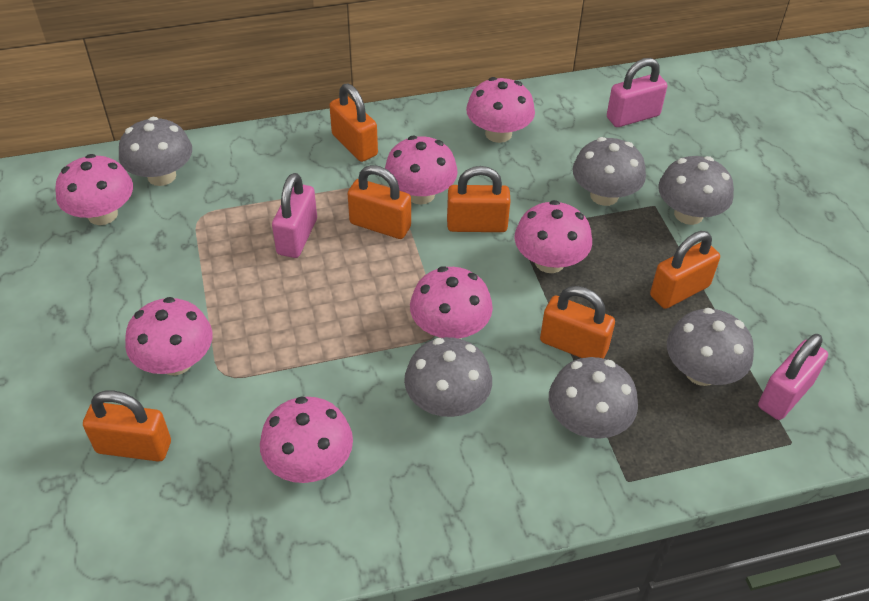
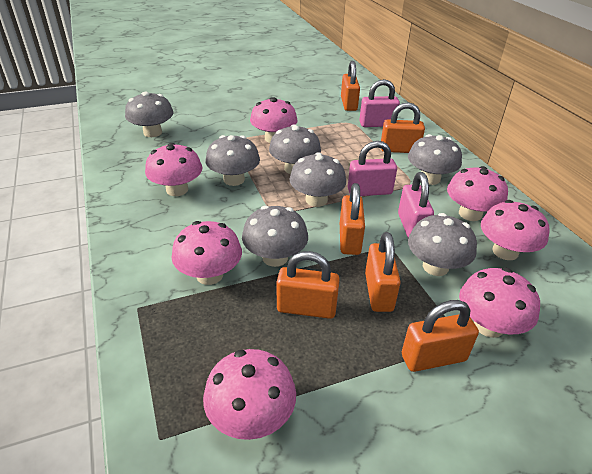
grey mushroom: [119,117,192,186] [404,337,492,417] [549,357,638,439] [573,137,646,206] [658,156,734,225] [667,308,754,386] = 6 -> [125,92,174,137] [206,135,260,186] [242,205,308,267] [269,124,321,174] [289,152,346,207] [408,134,462,185] [408,213,477,276] = 7

